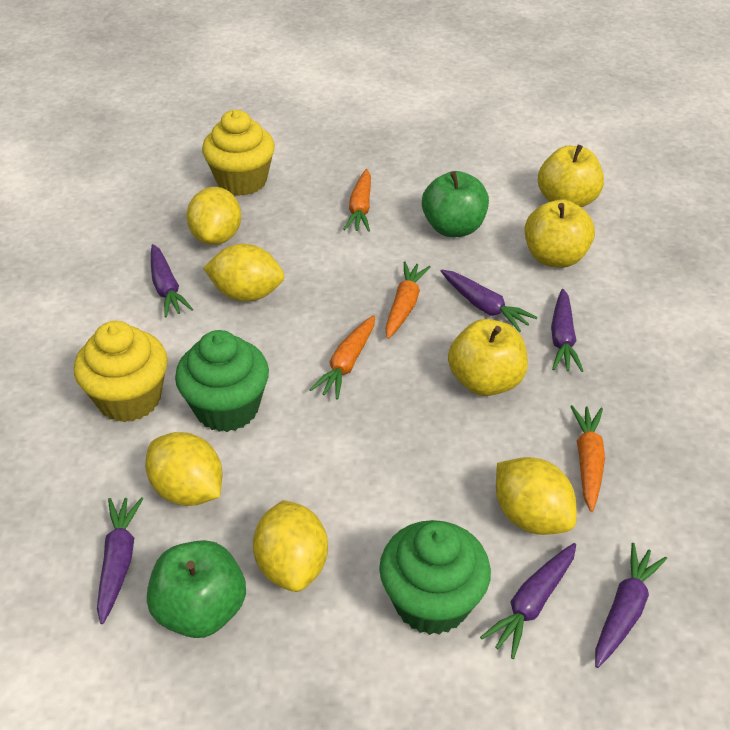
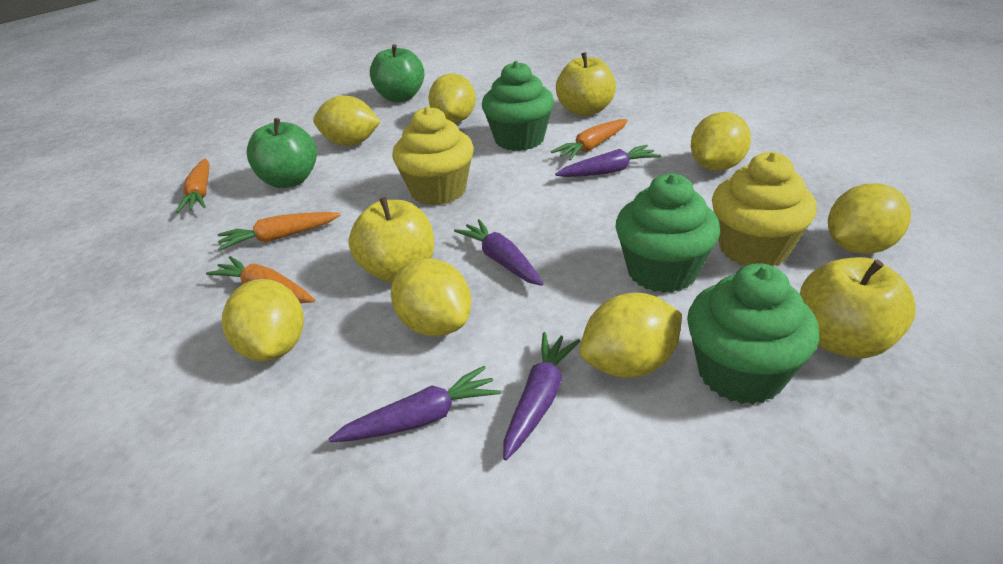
green cupcake: [175,330,269,432] [379,520,491,635] = 2 -> [482,61,554,151] [615,173,720,293] [687,263,819,404] = 3
purple carrot: [97,497,143,624] [151,244,193,317] [441,270,537,332] [480,543,576,659] [551,289,583,372] [595,543,667,668] = 6 -> [329,366,501,442] [454,219,543,286] [503,332,580,460] [555,145,661,177] = 4
yellow lemon: [145,432,222,506] [186,187,241,245] [203,244,284,301] [253,500,328,592] [496,457,577,535] = 5 -> [222,279,304,361] [313,95,381,146] [391,258,471,337] [429,73,476,123] [580,293,682,378] [691,112,751,171] [828,183,911,254] = 7

